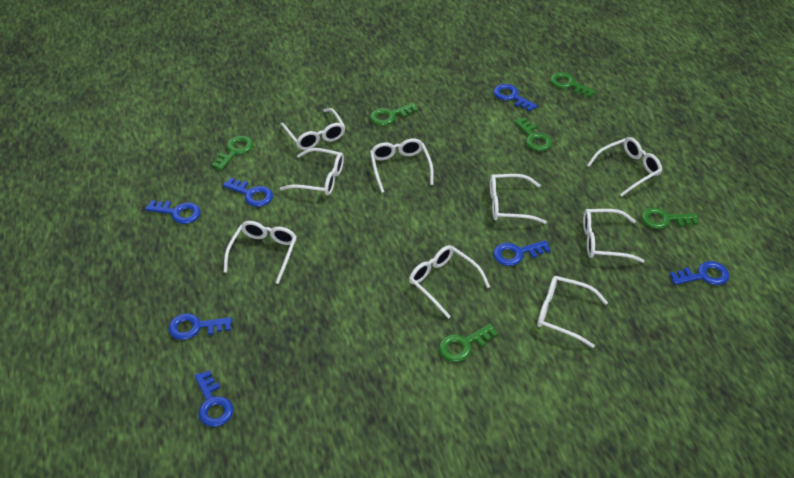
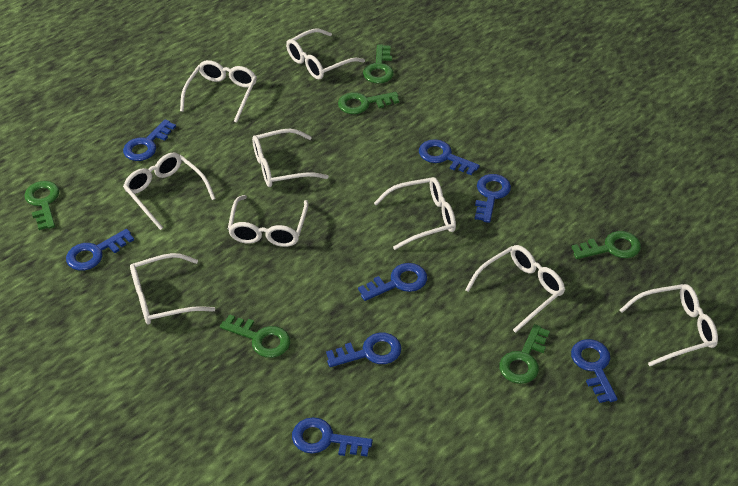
blue key: [145,200,201,224] [168,313,232,340] [195,370,233,427] [223,178,273,207] [493,240,551,266] [494,84,538,112] [669,261,729,285] = 7 -> [66,229,134,271] [123,119,176,161] [292,417,373,456] [326,333,402,367] [358,263,427,301] [419,139,480,175] [475,174,511,223] [571,339,617,403] = 8

